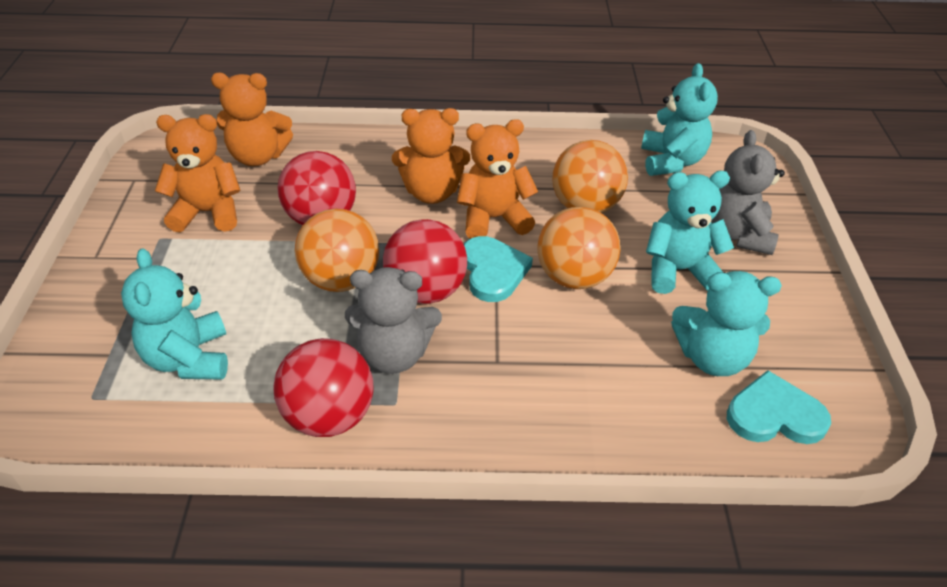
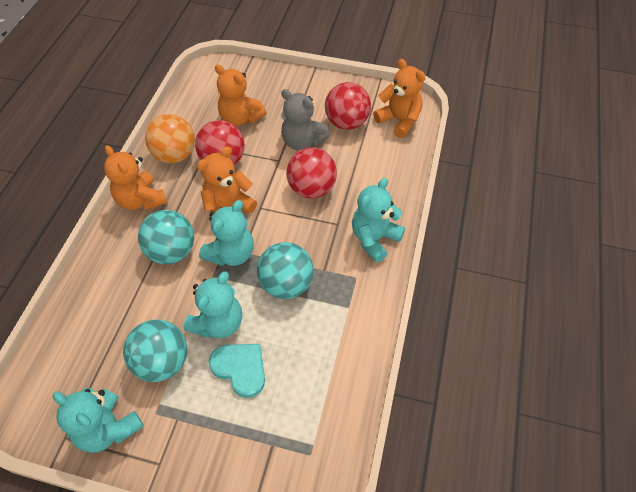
grey teddy bear: [345,267,442,374] [711,130,785,255] = 2 -> [281,89,330,151] = 1
orange ball: [295,209,379,292] [537,207,621,289] [552,140,628,213] = 3 -> [145,114,195,163] = 1
turquoise ball: none = 0 -> [123,320,187,382] [138,210,194,264] [257,242,314,299] = 3
turquoise heart: [464,236,533,302] [727,370,831,444] = 2 -> [209,344,265,398] = 1

